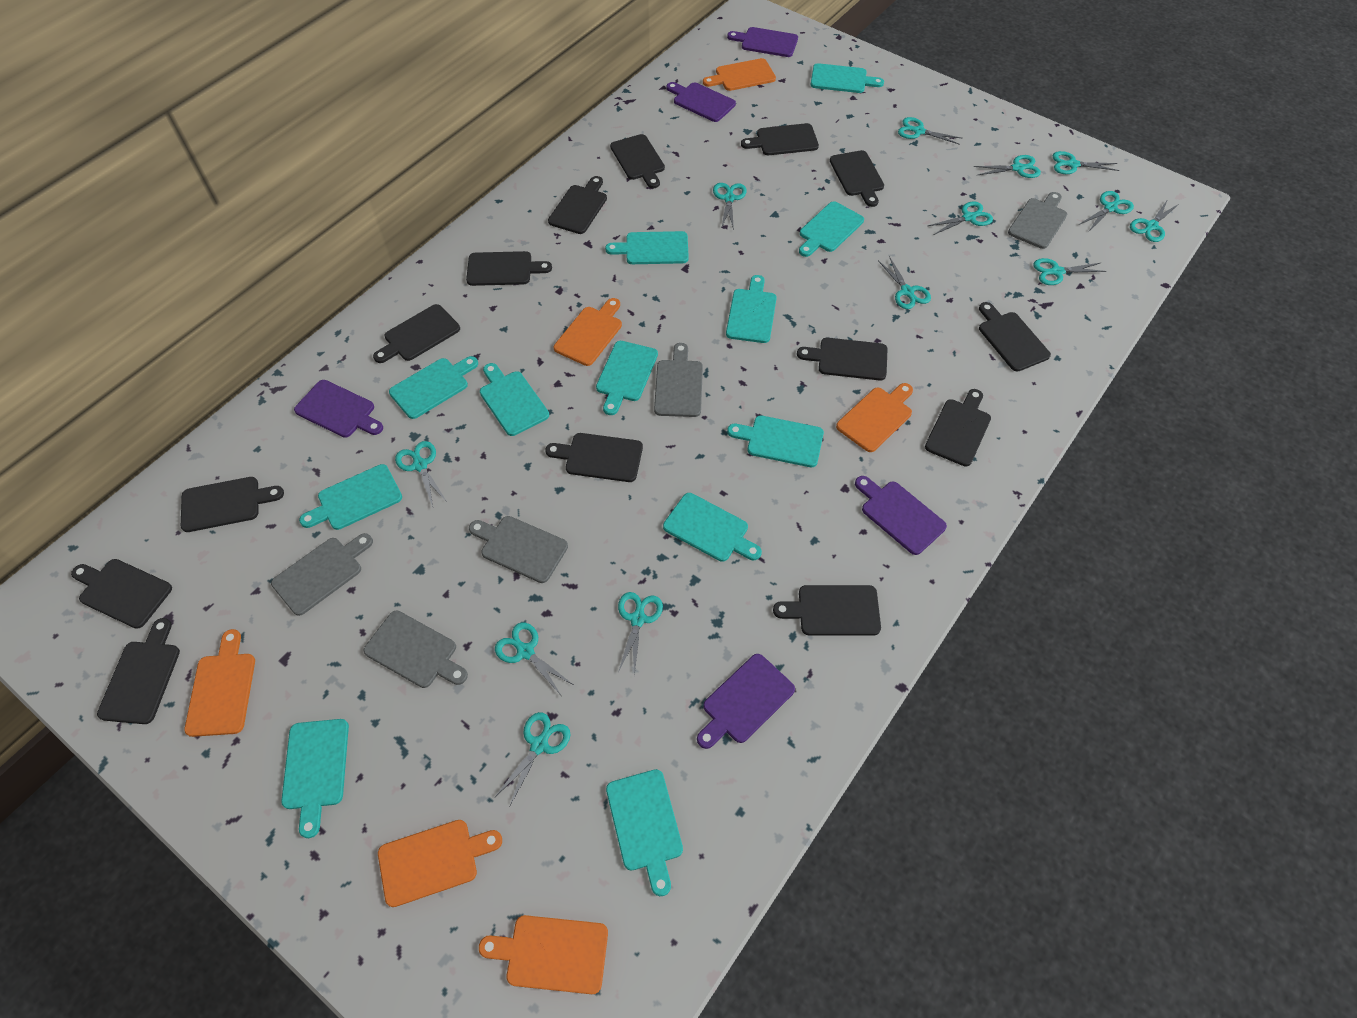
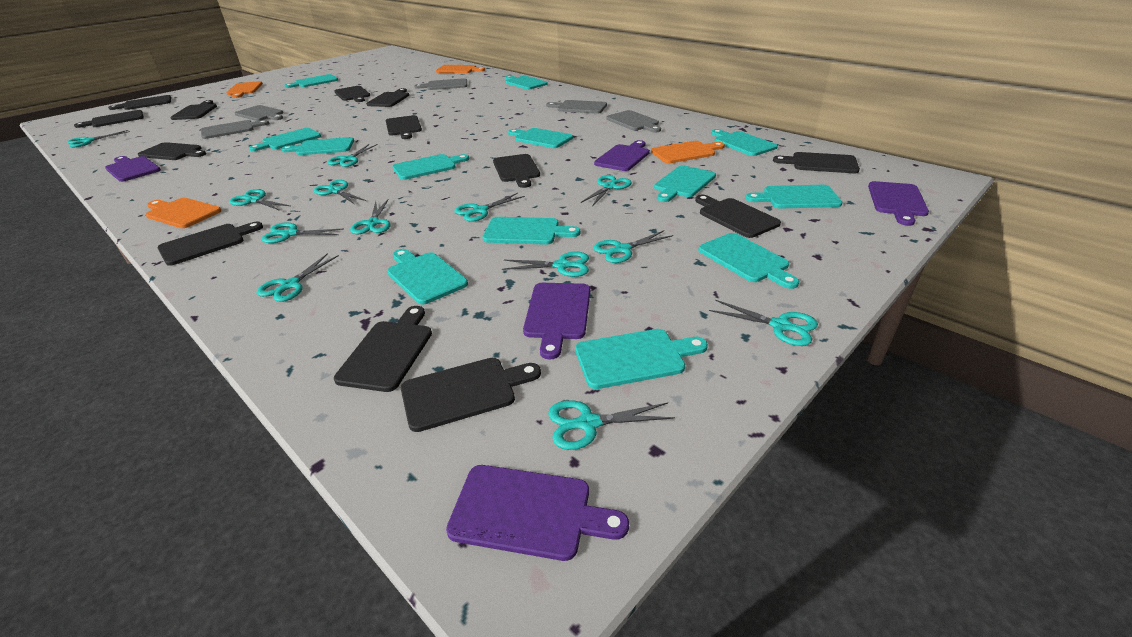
black cutting board: [71,559,172,629] [97,618,180,724] [181,477,284,532] [373,304,460,363] [466,251,552,286] [545,433,643,482] [548,176,607,234] [610,134,665,188] [741,123,819,155] [773,585,881,636] [797,338,888,380] [830,150,884,207] [925,389,991,467] [979,302,1051,372] = 14 -> [74,110,144,128] [108,95,171,110] [138,142,206,160] [158,222,263,266] [170,100,217,120] [334,86,370,102] [334,306,432,392] [366,88,409,107] [386,115,422,139] [401,358,541,432] [493,154,540,188] [695,195,781,238] [773,152,860,173] = 13
orange cutting board: [184,629,255,737] [378,820,502,907] [479,915,608,994] [554,298,622,366] [703,58,776,91] [836,383,913,452] = 6 -> [146,198,221,228] [227,81,263,98] [436,65,485,73] [651,141,725,163] = 4
turquoise cutting board: [281,719,349,838] [299,464,402,530] [389,356,478,419] [480,363,549,436] [596,341,658,415] [605,231,689,264] [606,769,683,896] [663,493,762,562] [726,275,777,343] [727,416,824,467] [799,201,864,257] [810,63,884,93] = 12 -> [249,128,321,151] [281,137,354,155] [284,74,338,88] [387,249,468,305] [392,154,469,180] [482,217,580,245] [505,75,548,90] [508,128,573,148] [575,329,708,389] [654,165,716,202] [698,233,799,289] [711,129,778,156] [745,185,842,208] = 13

